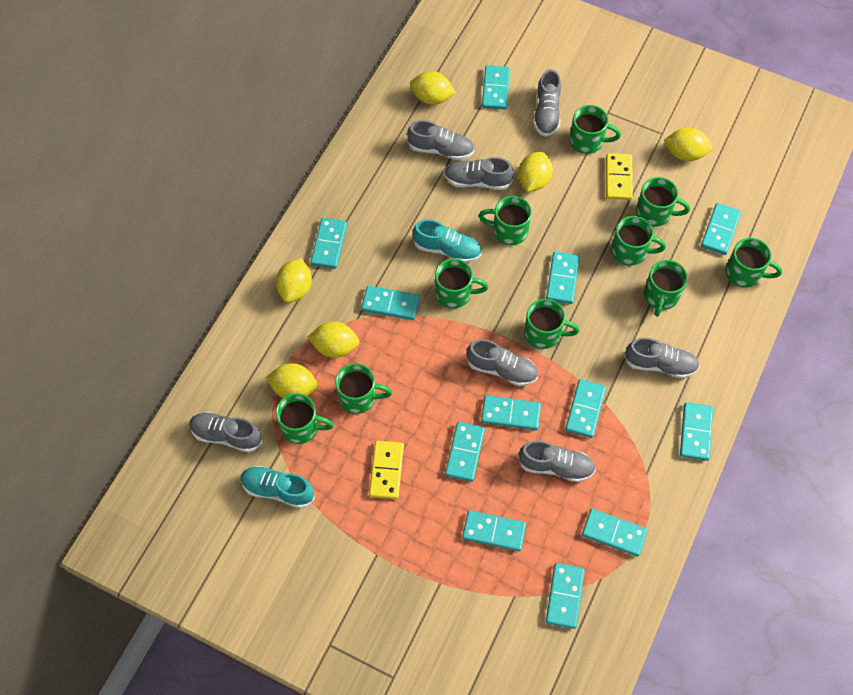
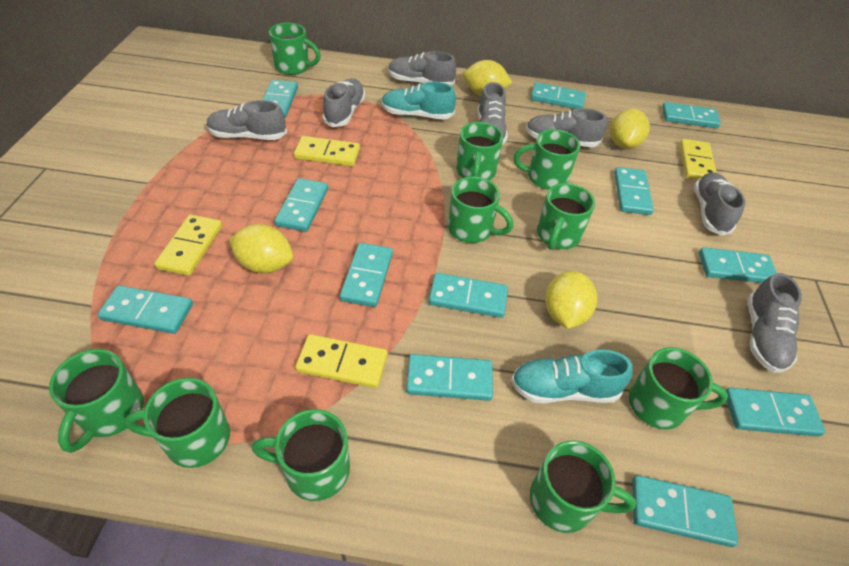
yellow domino: [369,441,404,499] [606,153,633,200] = 2 -> [154,215,222,276] [294,136,360,166] [295,334,387,388] [680,139,717,180] = 4
yellow lemon: [265,363,318,398] [276,258,312,303] [307,321,359,358] [410,71,456,105] [518,152,553,192] [664,127,712,161] = 6 -> [229,224,293,274] [463,60,512,96] [545,271,597,329] [610,108,650,149] = 4

